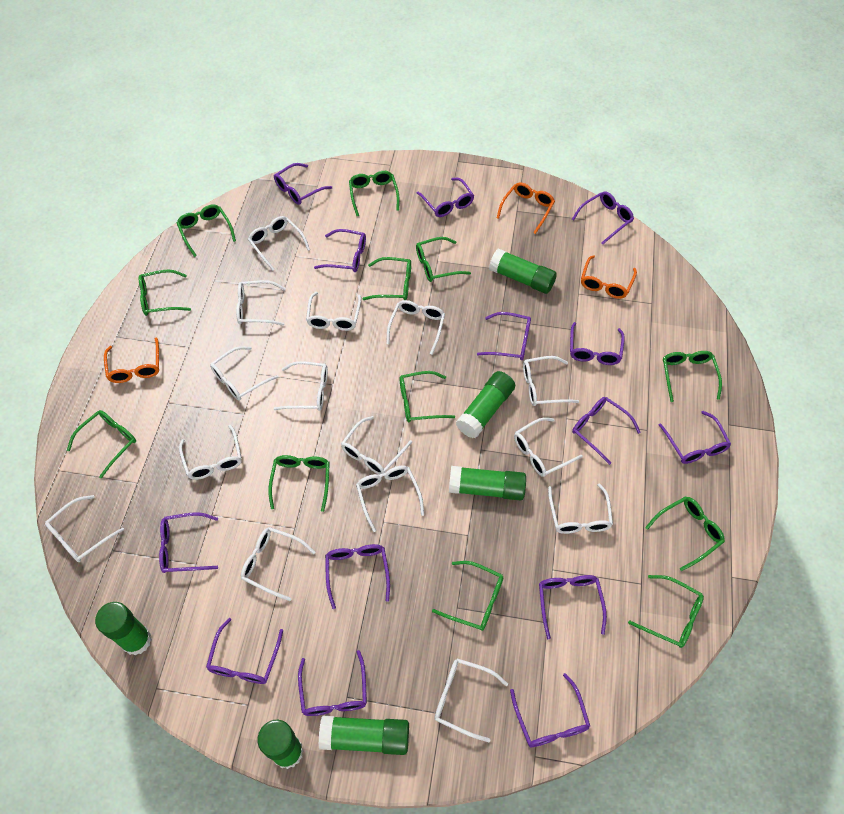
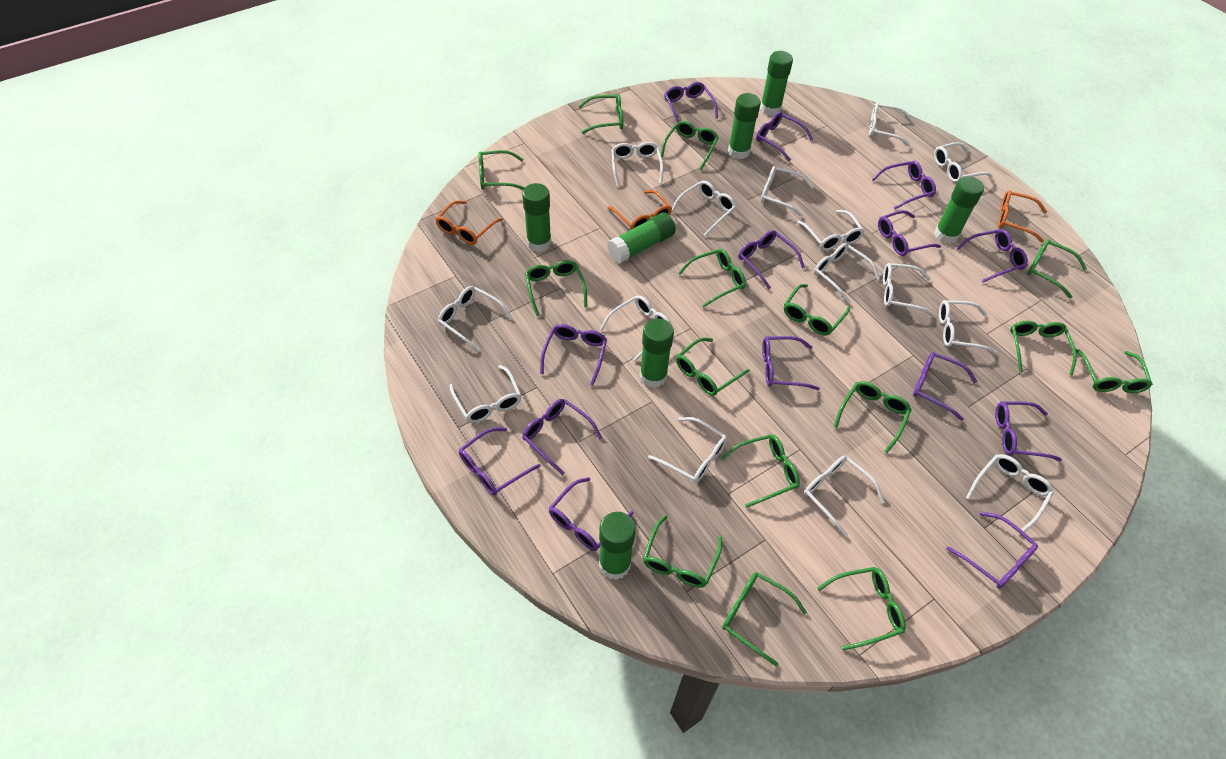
green glasses: [67,410,136,479] [139,269,191,316] [177,204,236,257] [268,455,330,512] [349,171,400,216] [363,257,411,300] [399,371,455,422] [416,237,471,282] [432,561,503,631] [628,575,704,648] [645,496,725,571] [663,351,722,402] = 12 -> [479,150,525,190] [525,260,587,316] [579,94,623,134] [643,515,722,588] [661,121,719,170] [676,338,750,396] [678,249,746,307] [721,434,800,508] [722,572,807,667] [784,284,850,336] [817,567,906,650] [834,381,912,453] [1010,321,1077,375] [1027,239,1087,298] [1076,349,1153,393] = 15
green glue stick: [95,602,152,656] [257,720,303,769] [319,716,409,755] [449,466,526,501] [456,371,515,438] [489,249,557,294] = 6 -> [522,183,551,252] [599,512,636,580] [607,212,676,263] [639,318,674,388] [728,93,761,159] [760,51,793,116] [934,176,984,244] = 7

